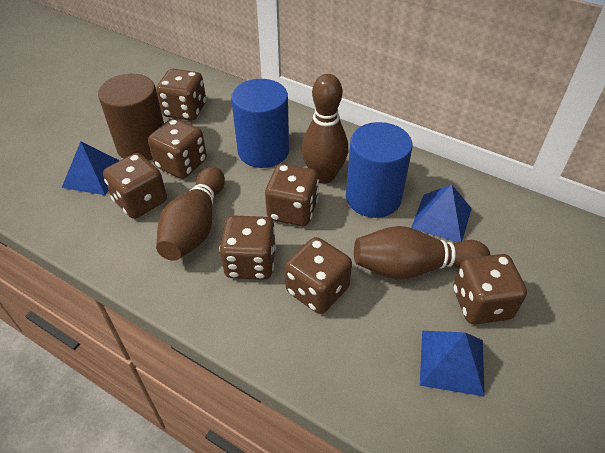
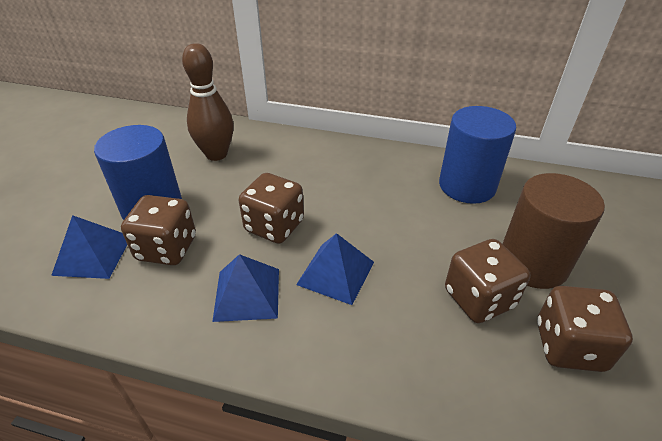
brown bowling pin: [156,167,225,261] [302,74,348,184] [354,226,490,280] = 3 -> [182,43,234,161] = 1
brown dice: [103,153,167,219] [148,118,207,179] [156,69,206,121] [219,215,276,280] [265,164,319,226] [285,237,352,314] [453,254,527,324] = 7 -> [121,195,196,265] [239,173,304,244] [445,239,530,323] [537,286,633,372] = 4

